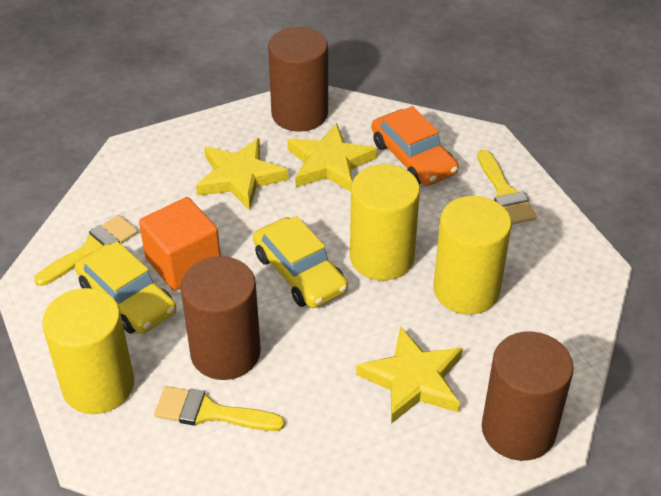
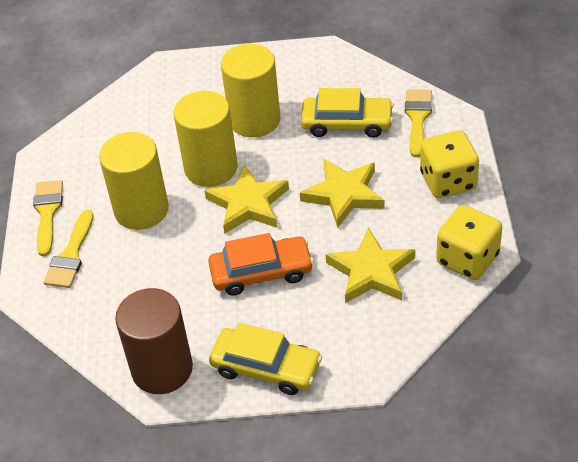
brown cylinder: [181,256,261,380] [268,27,328,132] [482,332,574,461] = 3 -> [115,288,193,394] = 1
orange cube: [139,197,221,291] = 1 -> none = 0
yellow dice: none = 0 -> [420,130,479,198] [436,205,502,280] = 2

